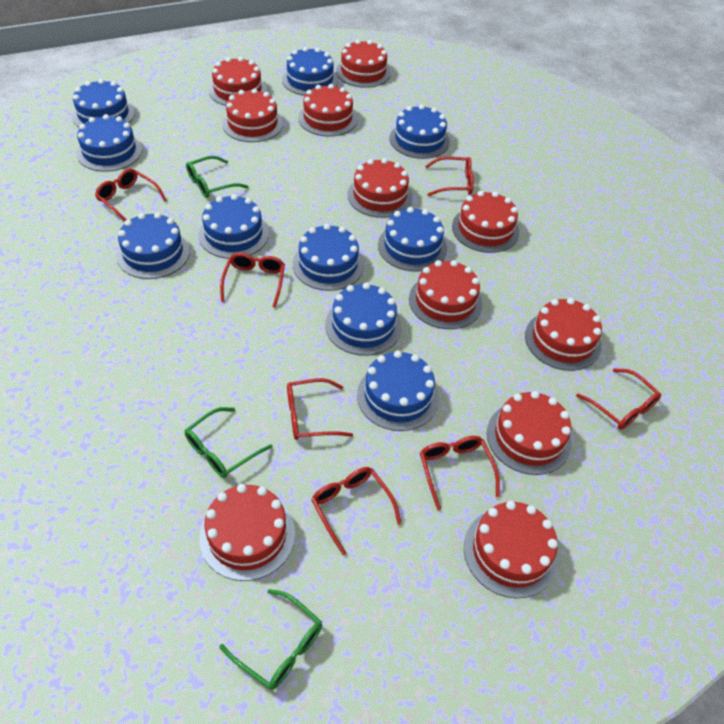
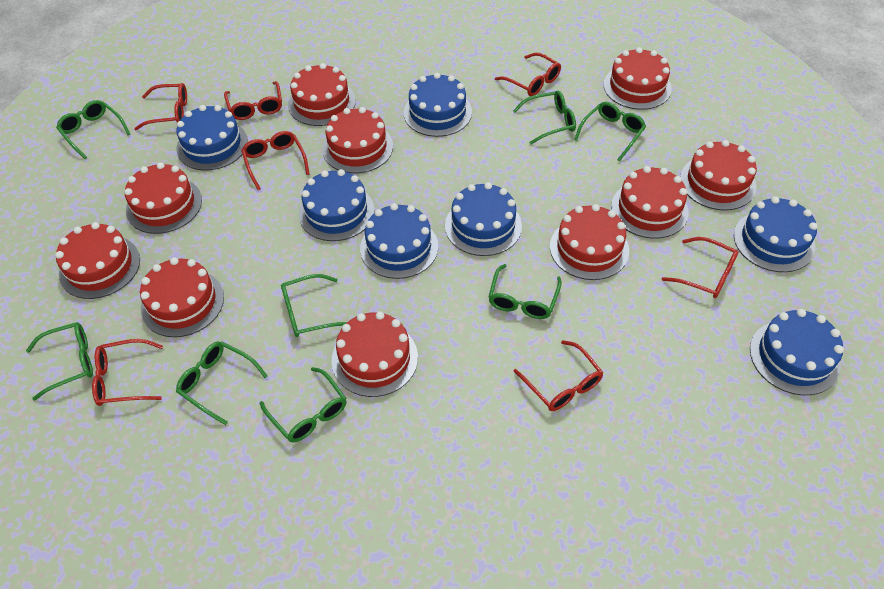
blue cake: [72,79,135,127] [76,114,142,172] [116,212,190,279] [198,194,269,259] [282,47,338,96] [293,224,364,291] [325,283,402,356] [357,350,439,431] [378,207,447,272] [390,104,450,159] = 10 -> [176,105,248,171] [299,169,374,241] [360,203,438,279] [404,73,472,137] [445,182,522,256] [734,197,818,272] [750,309,844,395] = 7
green glasses: [185,407,273,478] [186,156,248,198] [219,589,322,690] = 3 -> [26,322,93,401] [56,100,130,159] [176,341,268,425] [260,367,346,442] [281,274,347,337] [488,264,562,319] [513,91,576,145] [574,102,646,162] = 8
red cake: [199,484,295,581] [209,57,267,106] [222,89,283,142] [298,84,358,136] [336,40,391,88] [347,158,413,218] [409,260,482,329] [452,191,519,253] [464,501,558,598] [487,391,572,475] [525,298,602,371] = 11 -> [55,222,140,299] [124,162,202,234] [140,257,224,337] [288,63,356,126] [322,107,393,173] [332,311,418,397] [550,204,629,280] [604,47,672,110] [611,166,689,239] [680,140,757,210] = 10

